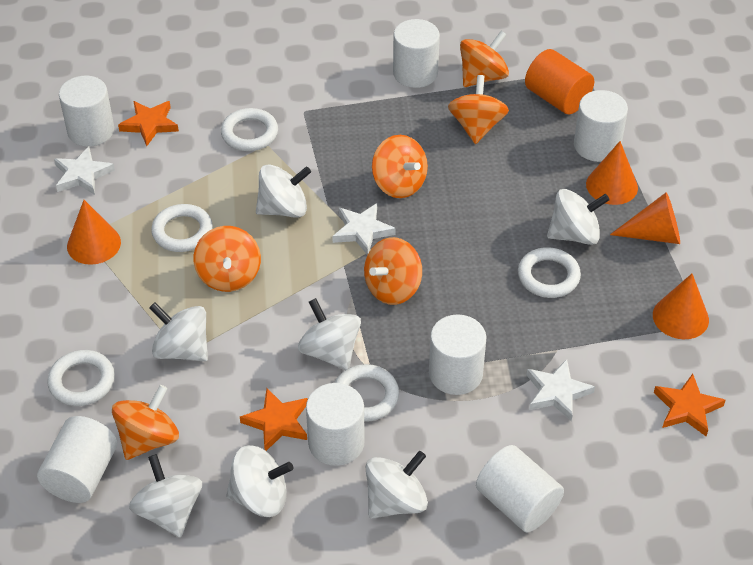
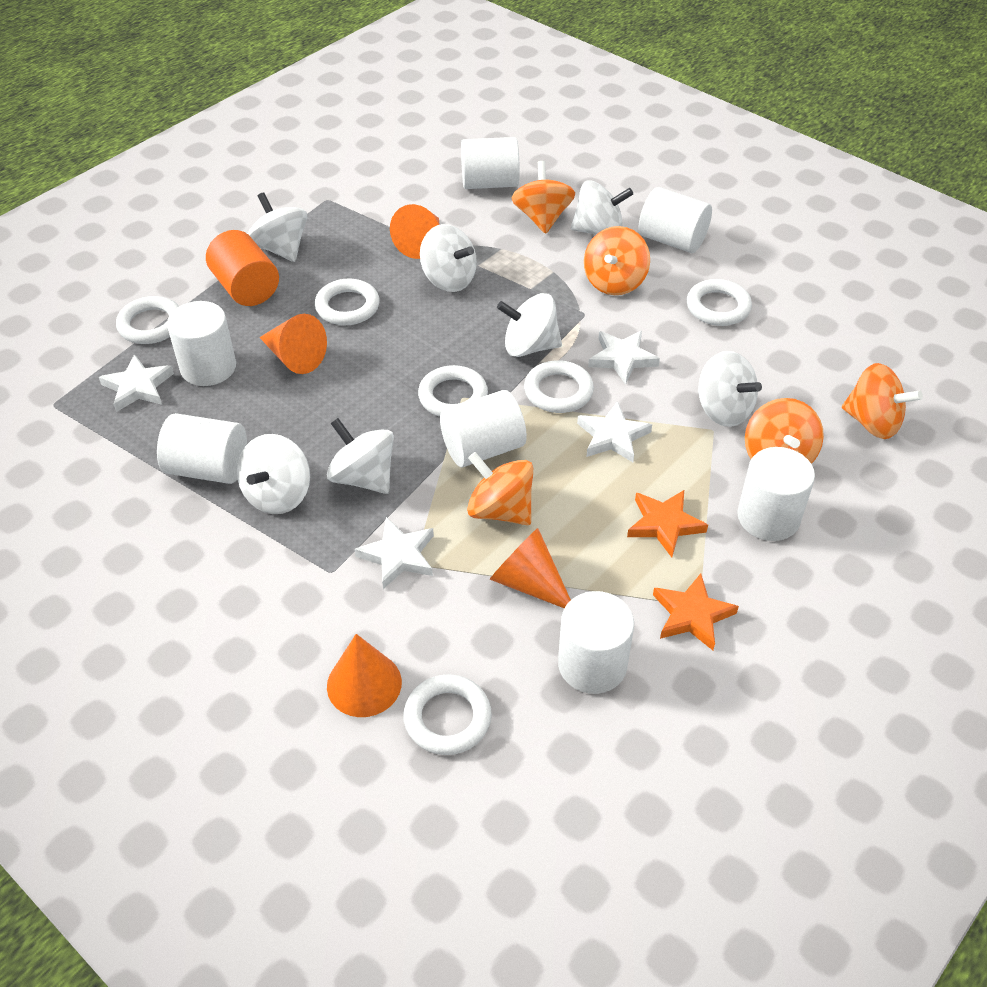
orange spinning top: [112,385,179,460] [194,226,261,292] [364,237,422,305] [372,135,428,198] [448,75,509,144] [460,31,509,87] = 6 -> [467,452,533,525] [511,161,575,234] [584,226,650,295] [745,398,824,464] [842,363,923,439] = 5
orange star: [118,101,179,146] [240,388,308,451] [654,374,726,436] = 3 -> [627,490,708,557] [653,573,739,650] = 2
white ring: [47,350,115,406] [151,204,213,252] [221,108,278,151] [335,364,399,422] [518,247,581,298] = 5 -> [116,296,179,344] [315,279,380,325] [403,674,492,755] [418,365,488,417] [524,360,594,413] [687,279,752,326] = 6
white star: [54,146,115,195] [332,203,395,255] [527,359,595,421] = 3 -> [99,354,174,412] [354,517,434,589] [577,401,652,462] [588,331,660,384] = 4

